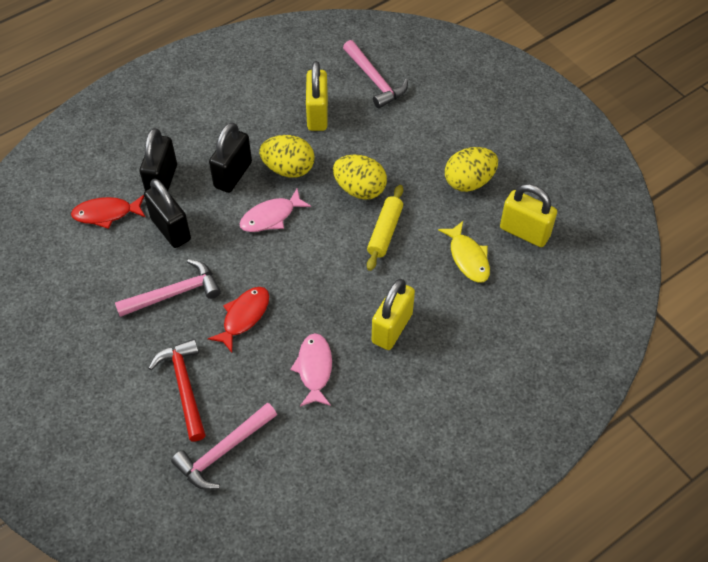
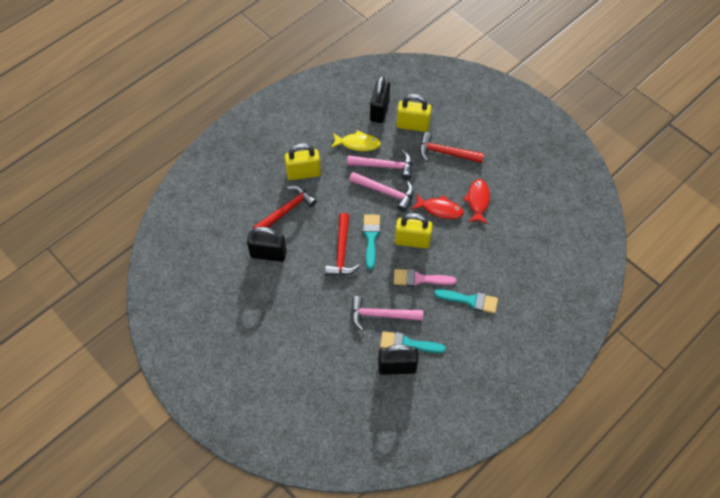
pink brush: none = 0 -> [394,269,457,287] = 1
pink fish: [240,188,311,232] [290,333,332,407] = 2 -> none = 0
red hammer: [149,339,206,441] = 1 -> [253,186,317,229] [325,213,360,275] [419,132,484,163] = 3
turquoise brush: none = 0 -> [363,214,380,269] [380,331,446,353] [434,289,498,314] = 3
yellow egg: [259,135,315,178] [333,154,387,200] [445,147,498,192] = 3 -> none = 0
yellow rolling pin: [367,185,403,271] = 1 -> none = 0

